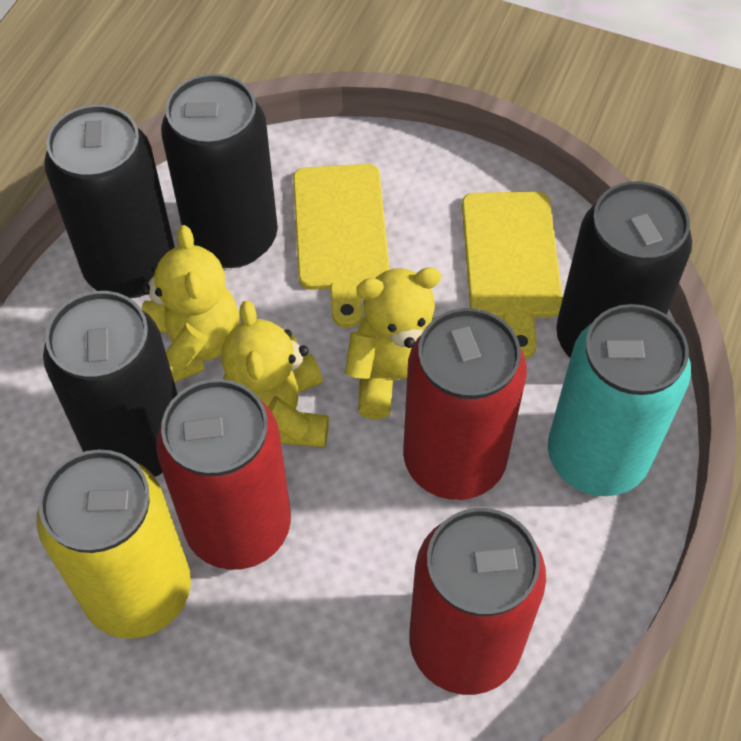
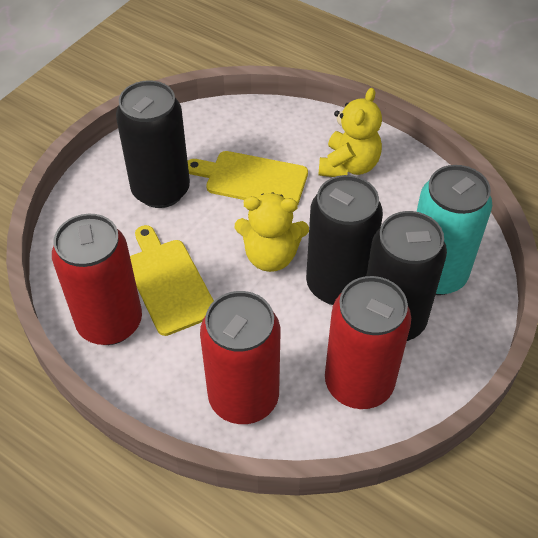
black can: [43,291,177,477] [44,105,175,299] [161,74,278,268] [556,181,692,358] = 4 -> [116,80,190,208] [306,175,383,305] [366,211,447,341] = 3
yellow can: [37,449,191,639] = 1 -> none = 0
yellow teddy bear: [141,225,239,383] [221,301,329,447] [345,267,441,420] = 3 -> [235,192,309,272] [318,88,382,177] = 2

